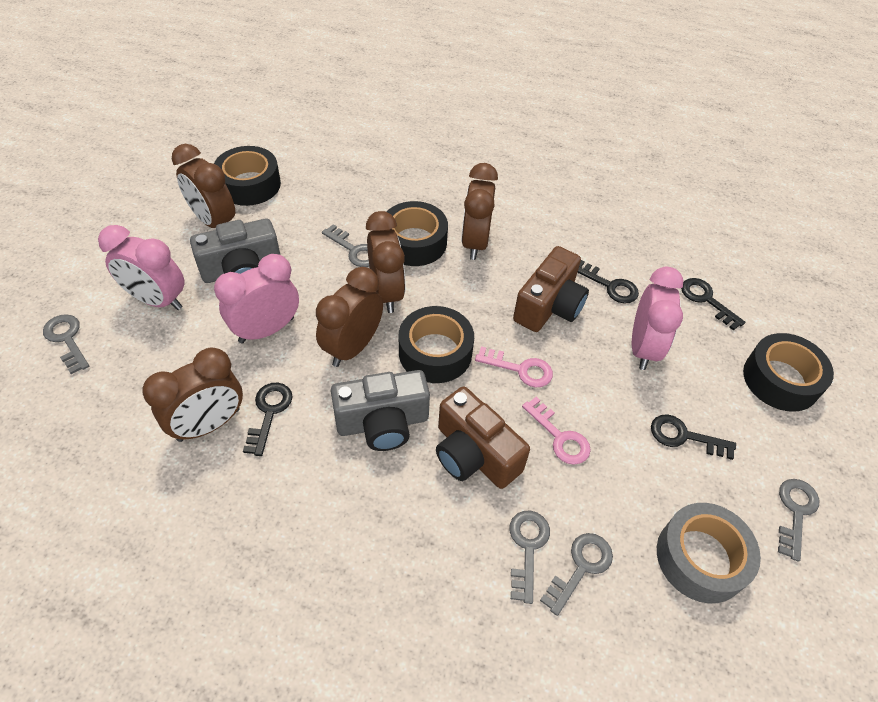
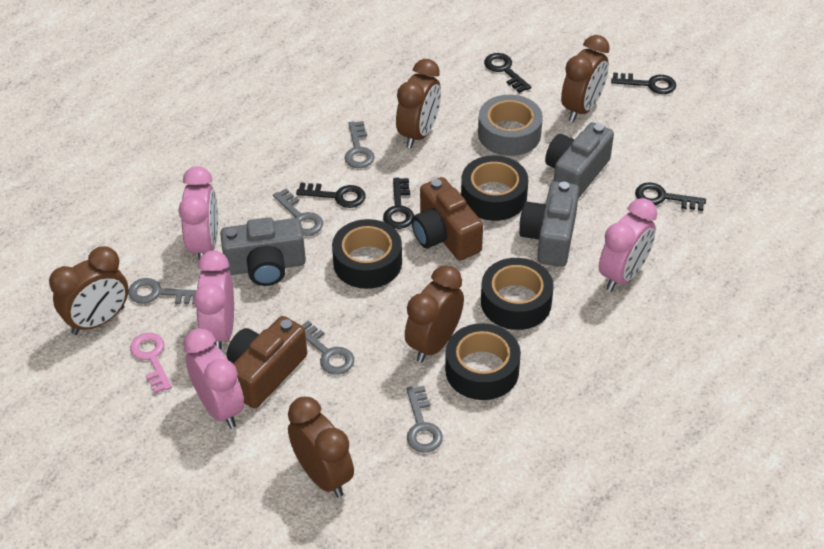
black key: [243,383,293,456] [577,260,639,303] [651,414,736,460] [681,278,745,331] = 4 -> [296,183,366,208] [383,178,414,229] [484,53,531,93] [611,72,676,94] [635,182,706,211] = 5
grey camera: [190,219,280,283] [331,370,430,451] = 2 -> [220,217,306,286] [519,181,579,267] [545,122,614,199] = 3
pink clock: [98,225,184,310] [214,254,299,343] [632,266,683,370] = 3 -> [178,166,218,259] [183,328,244,428] [194,250,234,350] [599,198,657,291] = 4
pink key: [475,346,553,387] [522,397,591,465] = 2 -> [130,333,172,393] = 1

